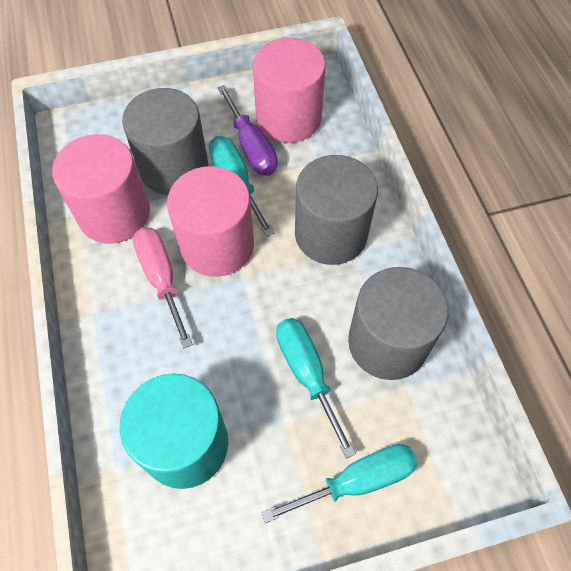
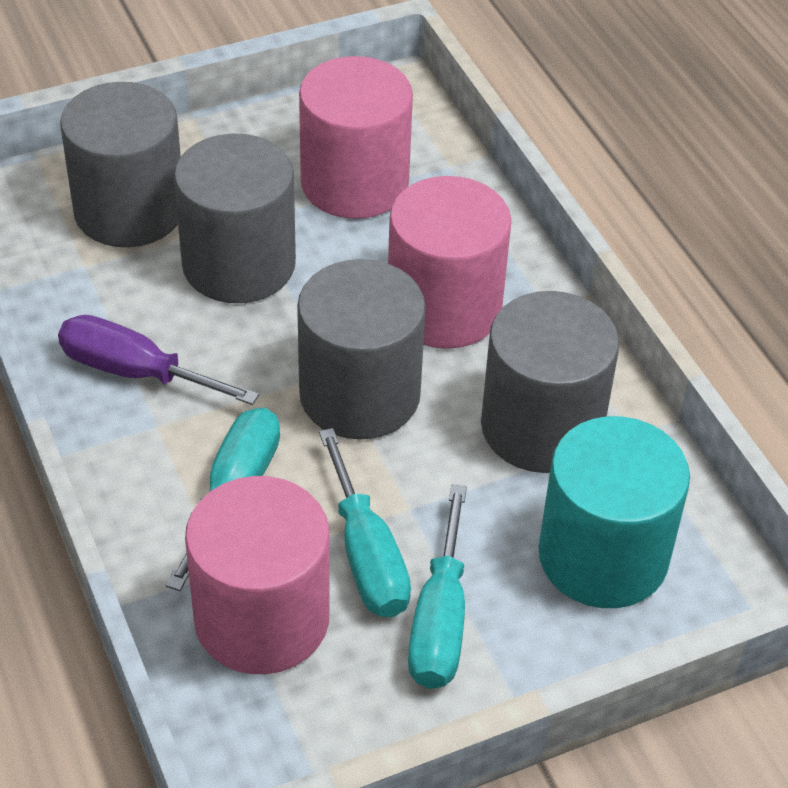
grey cylinder: [122,88,208,195] [295,155,378,265] [348,267,448,380] = 3 -> [60,82,181,247] [174,134,296,303] [297,259,426,440] [481,291,619,473] = 4
pink screwdriver: [133,227,193,348] = 1 -> none = 0

